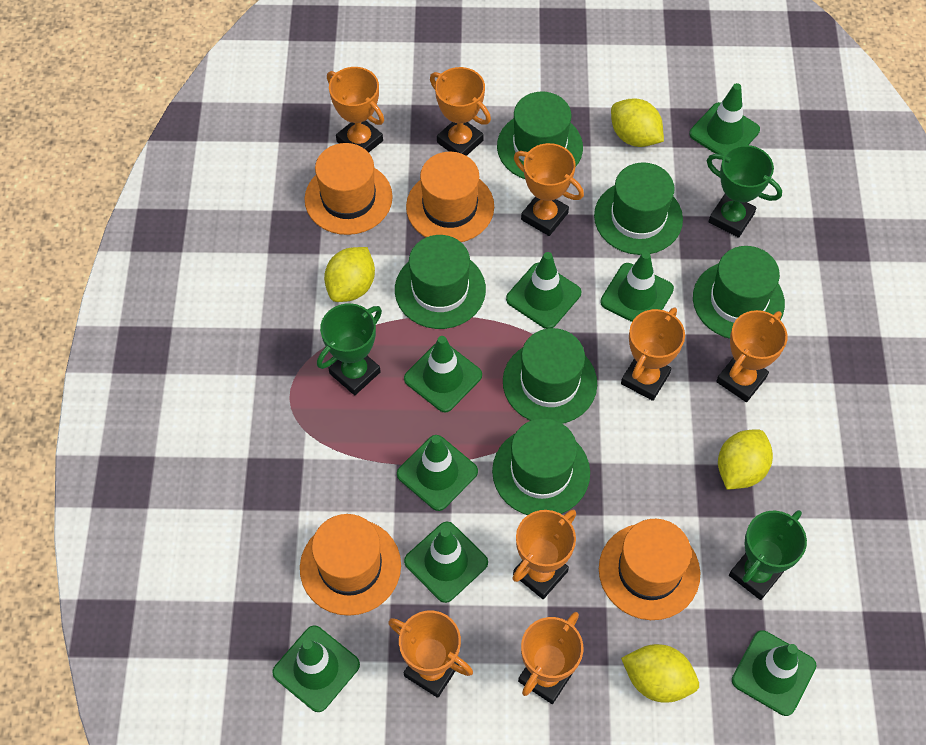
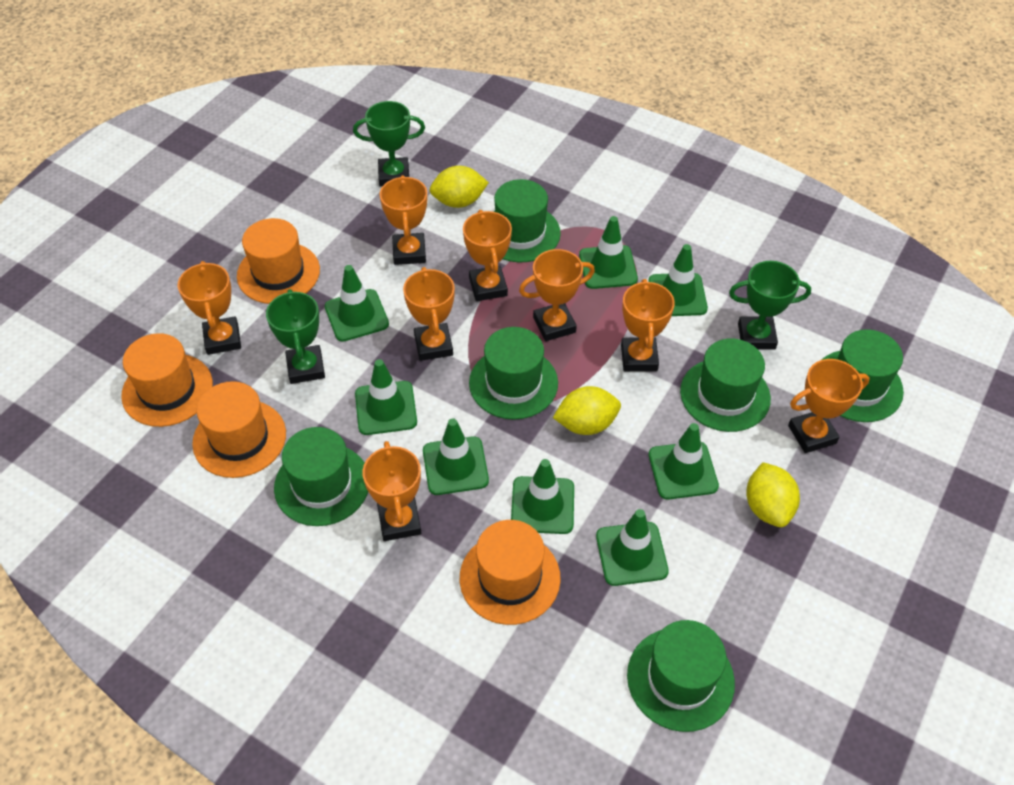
yellow lemon: [324,247,375,302] [611,98,664,147] [621,644,699,703] [718,429,773,489] = 4 -> [429,166,489,208] [553,386,621,435] [746,462,800,527] = 3

